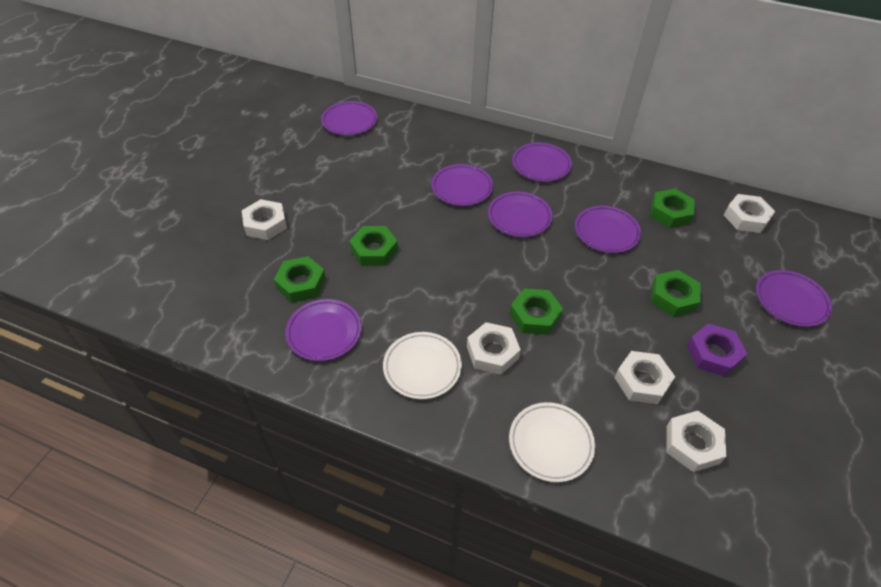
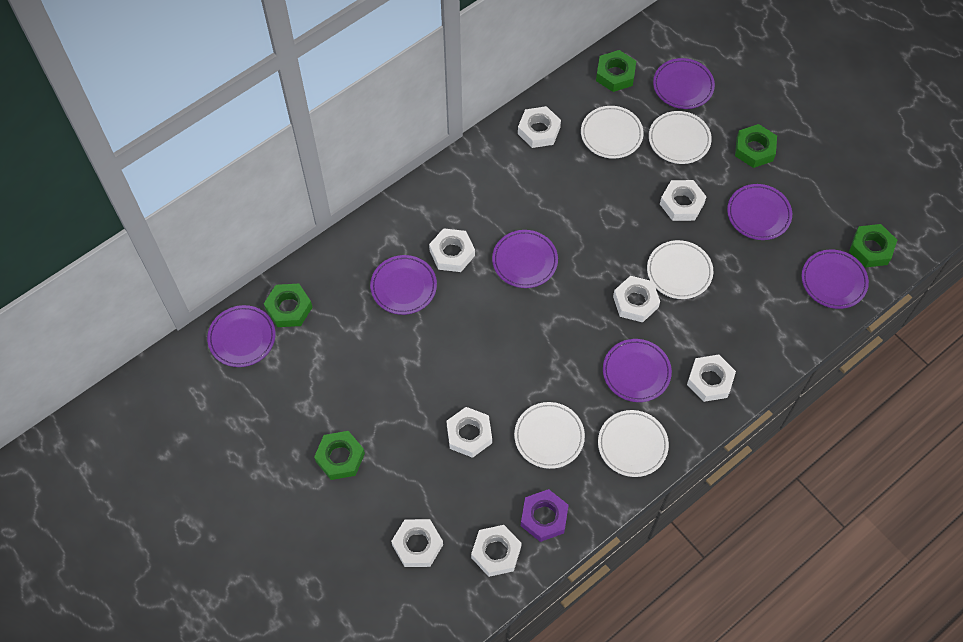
white nut: [242,199,287,240] [467,322,521,375] [614,351,675,404] [666,411,726,472] [724,194,775,233] = 5 -> [391,519,443,567] [429,228,475,272] [447,407,492,458] [471,525,522,577] [518,106,561,148] [613,276,660,323] [660,180,707,221] [687,355,736,402] = 8
white plate: [383,332,462,399] [509,402,595,482] = 2 -> [514,402,585,469] [581,106,644,159] [598,410,669,477] [647,240,713,299] [649,111,712,164] = 5

